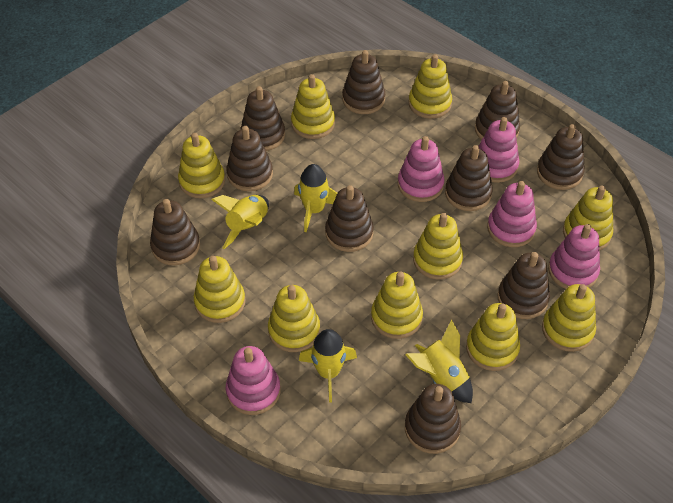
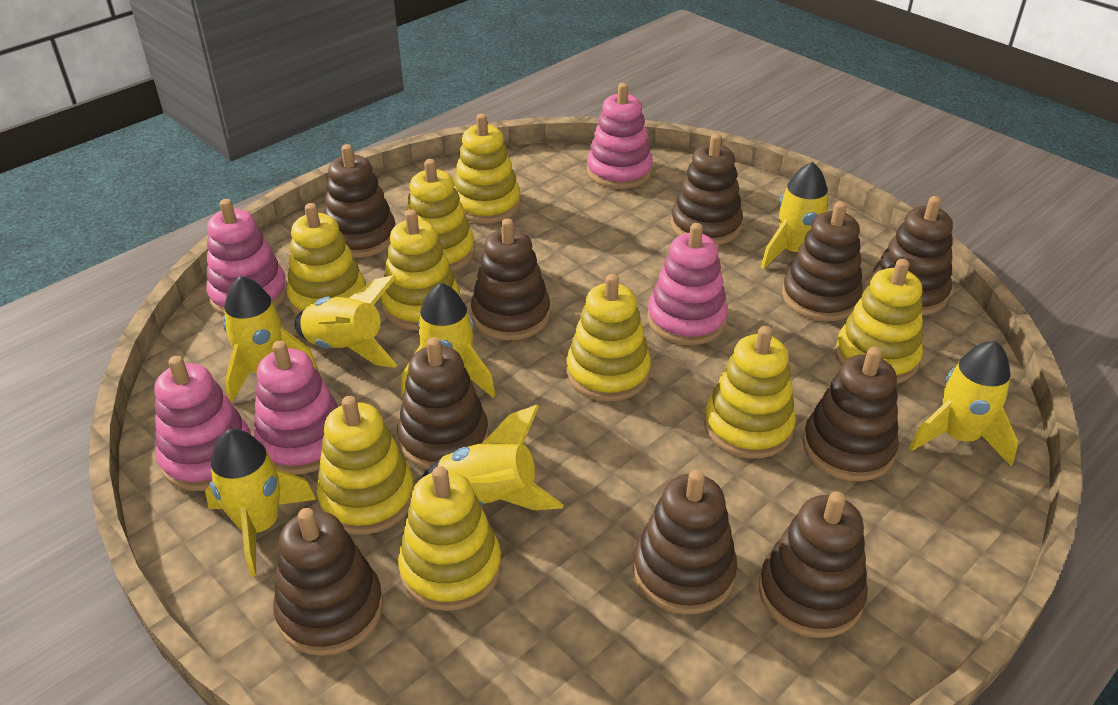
yellow rocket: [211,195,269,249] [294,164,337,233] [299,329,357,403] [405,320,473,403] = 4 -> [205,429,316,576] [223,276,318,403] [295,275,398,368] [401,283,495,397] [422,405,563,510] [761,162,828,269] [909,341,1018,466] = 7
yellow stacking toy: [178,133,225,199] [194,256,246,323] [268,285,320,352] [291,74,335,139] [371,271,423,339] [408,54,452,119] [413,213,463,280] [466,303,520,371] [542,284,596,352] [563,185,613,251] = 10 -> [286,203,365,316] [316,396,414,535] [381,209,459,330] [398,466,502,611] [405,159,475,272] [454,114,521,224] [566,274,651,402] [704,326,796,459] [835,259,923,384] = 9

